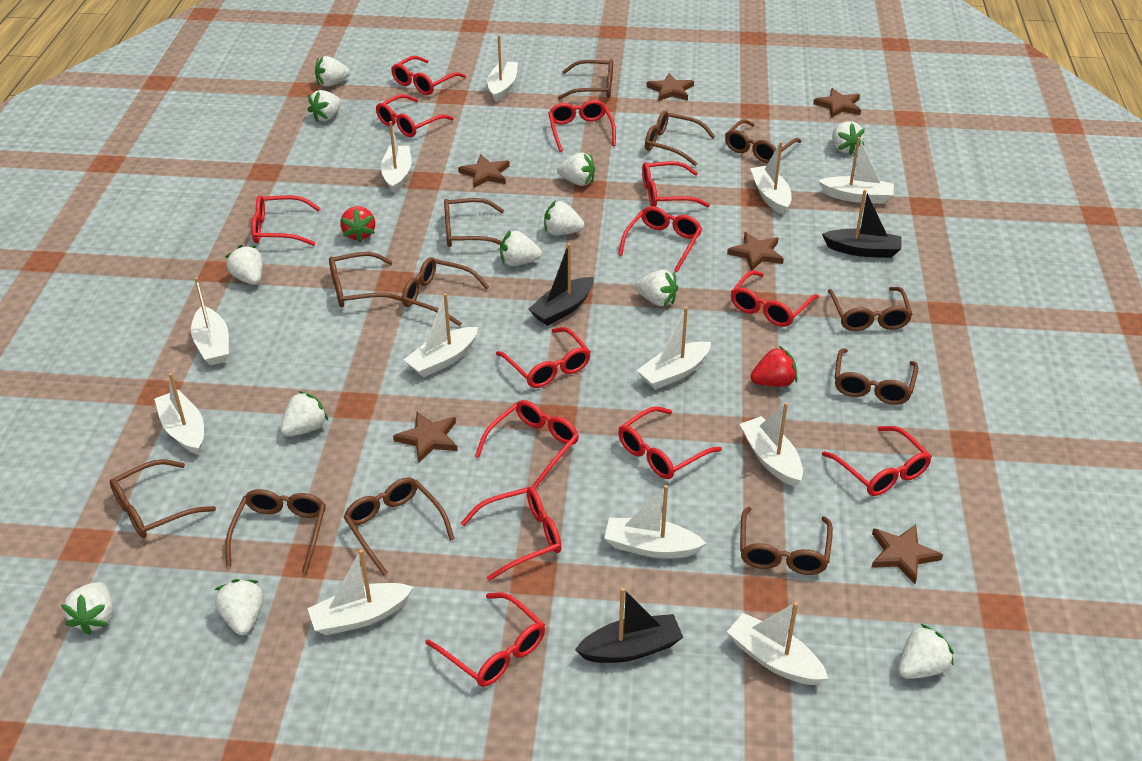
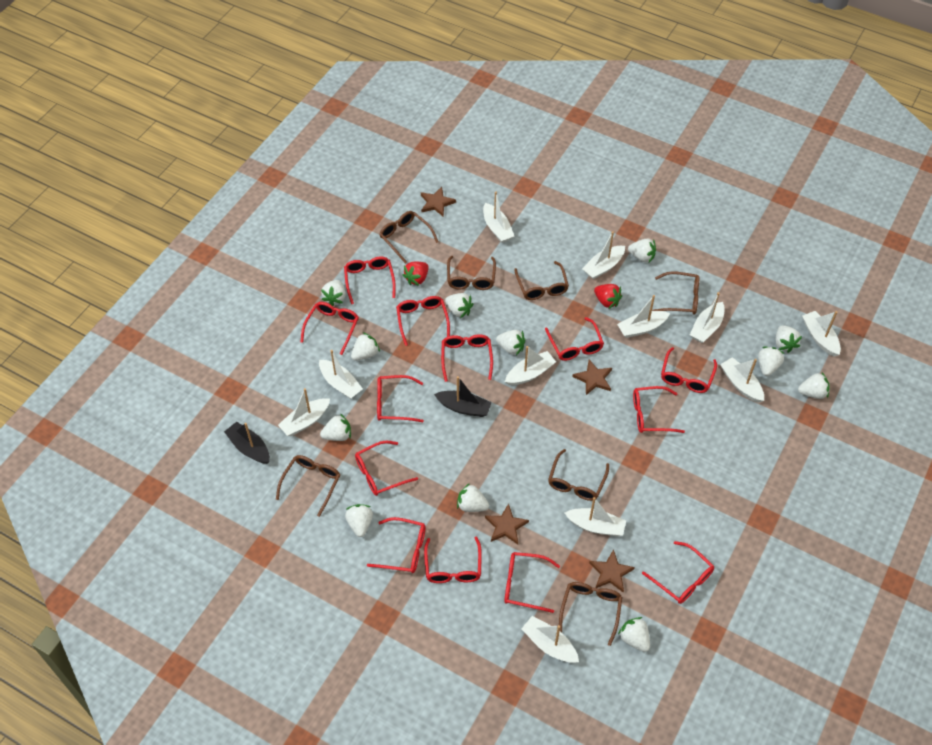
black boat: [528,243,594,326] [575,588,683,663] [822,189,901,258] = 3 -> [224,422,270,464] [434,376,492,417] = 2
brown glasses: [110,459,216,538] [225,489,326,574] [329,252,402,307] [344,477,455,576] [402,257,489,326] [444,198,504,247] [558,59,613,100] [645,110,716,166] [725,119,801,163] [740,507,833,575] [828,287,913,331] [835,348,918,405] = 12 -> [276,455,340,517] [379,211,438,264] [447,256,496,290] [514,261,569,300] [548,449,609,501] [559,582,622,646] [652,271,699,315] = 7
brown star: [393,412,458,463] [458,155,510,188] [647,73,694,101] [727,232,784,271] [813,88,861,118] [871,524,943,584] = 6 -> [421,187,456,217] [485,504,529,545] [572,360,612,395] [589,549,635,593] = 4
white boat: [154,373,204,455] [191,277,229,365] [307,549,413,635] [381,121,411,194] [404,293,478,378] [487,35,518,102] [604,485,706,558] [637,307,711,390] [727,602,828,685] [740,402,803,487] [750,142,791,215] [818,137,894,204] = 12 -> [278,388,330,436] [319,350,363,399] [483,192,514,243] [505,346,556,385] [521,616,579,663] [565,497,626,536] [582,231,625,279] [617,295,670,338] [690,292,725,343] [720,357,764,403] [802,311,841,357] = 11

